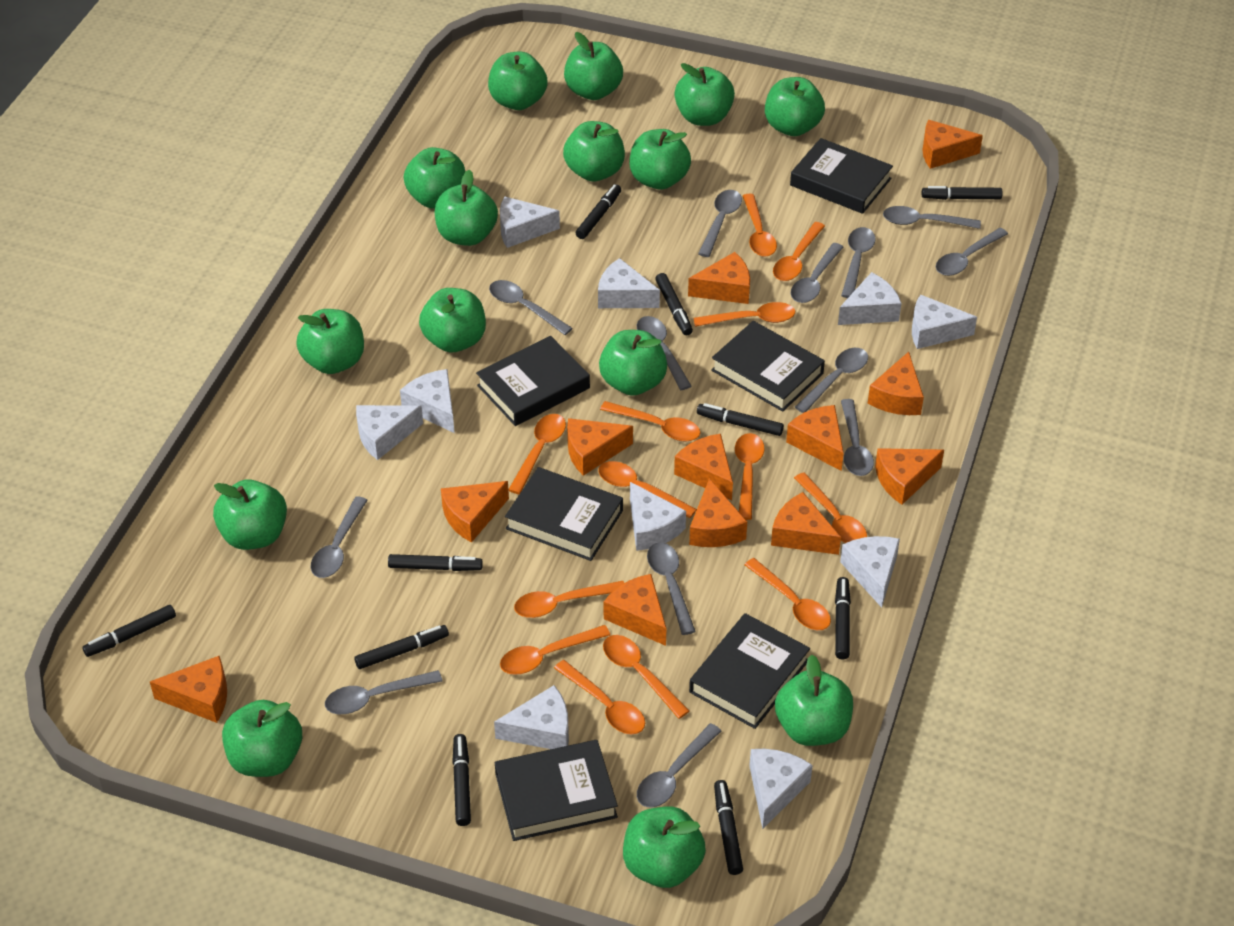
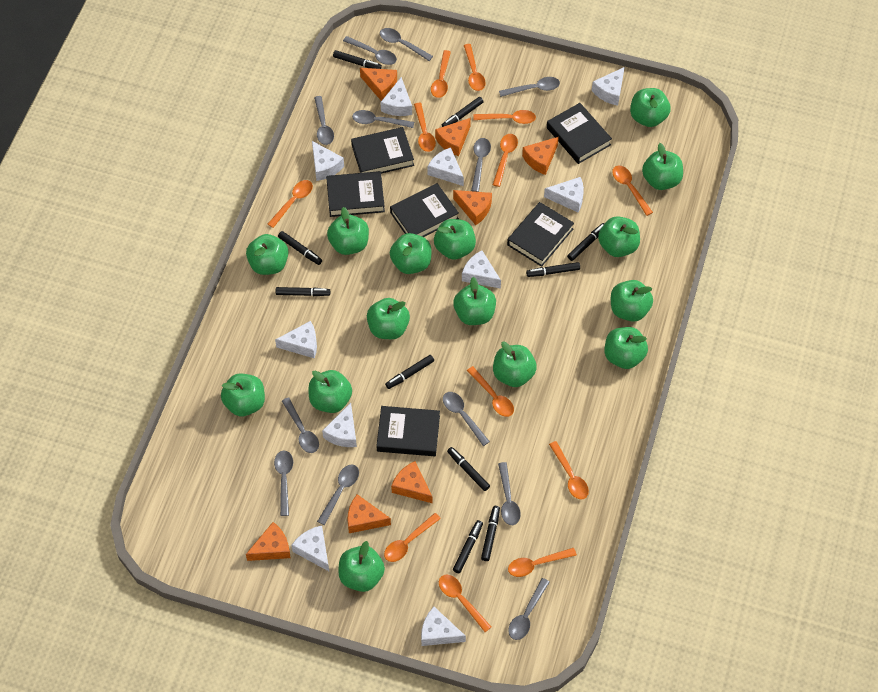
grey spoon: [311,496,368,578] [325,670,442,714] [489,280,573,335] [637,316,692,390] [637,723,721,807] [647,542,696,635] [698,190,742,257] [791,243,843,303] [795,348,868,413] [841,227,876,298] [841,399,874,476] [883,206,981,229] [936,228,1008,276] = 13 -> [274,450,293,516] [282,397,319,453] [314,96,334,145] [317,465,359,525] [343,36,397,65] [352,110,414,128] [380,28,433,61] [443,392,490,446] [471,138,491,192] [498,462,521,525] [499,77,560,97] [508,578,550,640] = 12
orange cheese: [150,656,227,723] [441,481,509,543] [567,418,633,476] [604,574,666,646] [674,434,733,500] [688,252,750,304] [689,478,747,547] [771,492,841,555] [786,405,844,471] [868,352,924,415] [875,448,944,505] [923,120,983,169] = 12 -> [246,522,291,561] [347,494,391,533] [360,68,397,101] [391,461,432,503] [435,118,471,156] [453,190,492,225] [522,137,559,175] = 7
orange spoon: [500,625,610,675] [508,414,566,494] [514,581,624,618] [554,660,645,734] [598,461,697,518] [600,401,701,442] [603,635,689,719] [694,302,795,327] [735,433,765,520] [743,194,777,257] [744,558,831,630] [773,222,825,281] [794,473,867,543] = 13 -> [268,180,313,228] [384,513,441,562] [414,103,436,152] [431,50,451,98] [439,575,491,632] [464,44,486,91] [467,366,514,417] [473,110,536,124] [493,134,518,187] [508,548,577,577] [549,441,589,500] [612,166,653,216] = 12

